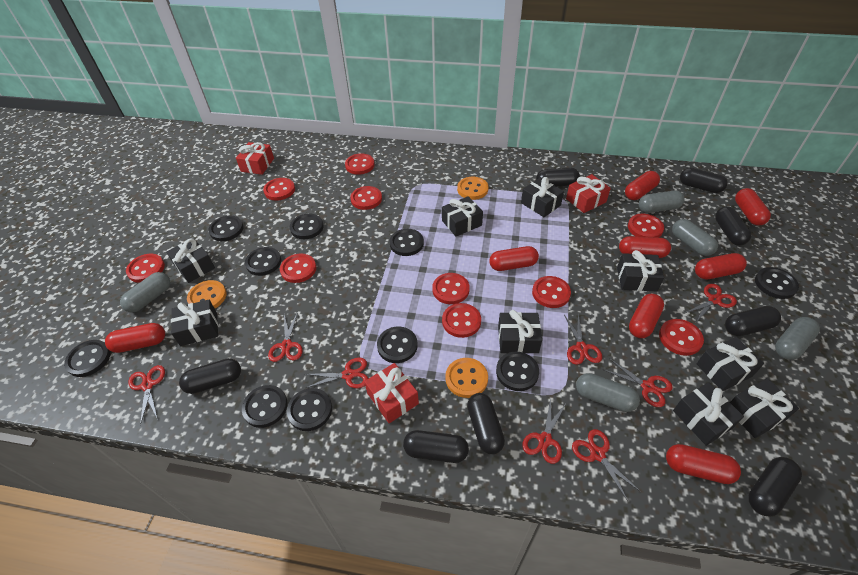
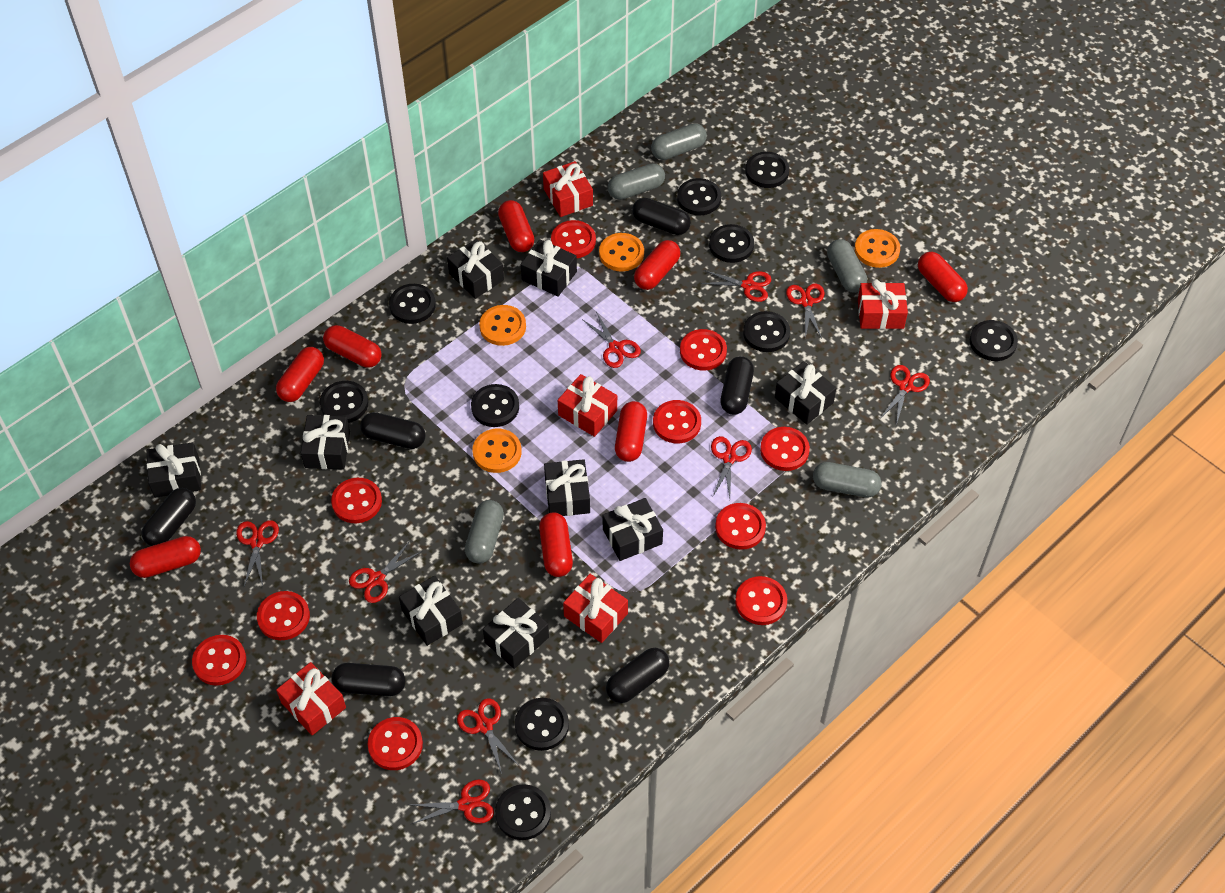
black capsule: [179,358,241,394] [403,430,469,463] [467,393,505,454] [536,168,580,187] [680,168,728,193] [715,206,751,245] [725,306,781,336] [748,457,802,517] = 8 -> [141,488,196,546] [332,663,405,696] [360,412,426,449] [606,648,670,703] [632,198,691,235] [721,356,754,415] = 6
orange button: [187,280,226,308] [445,358,488,398] [457,177,489,200] = 3 -> [472,429,522,473] [479,305,526,346] [599,233,644,272] [855,229,900,268] = 4
red gift: [236,142,274,175] [364,363,419,423] [566,174,611,213] = 3 -> [276,662,346,735] [543,161,593,217] [558,374,617,437] [563,574,628,643] [858,279,908,329] = 5
red scissors: [128,365,165,425] [268,312,303,362] [305,357,369,388] [522,398,567,464] [564,314,602,365] [572,429,641,501] [604,358,673,407] [683,284,737,322] = 8 -> [236,520,279,586] [349,541,422,603] [409,779,494,824] [457,698,518,774] [582,312,641,368] [701,270,771,302] [711,436,752,498] [786,284,825,338] [880,365,930,425] = 9

